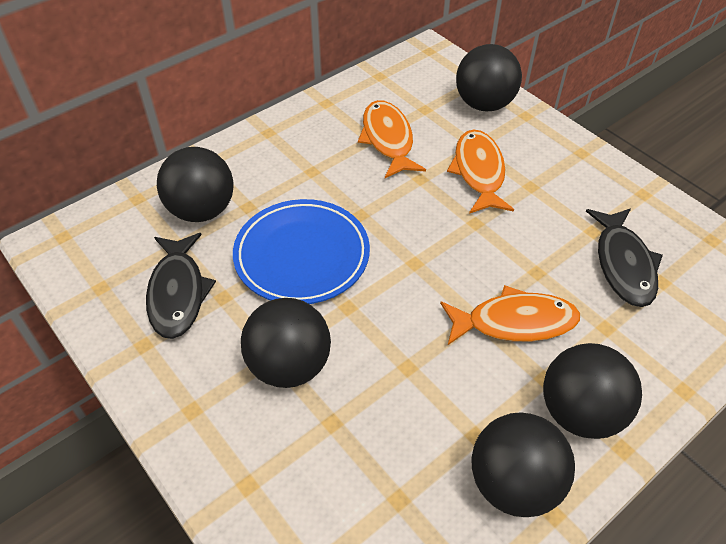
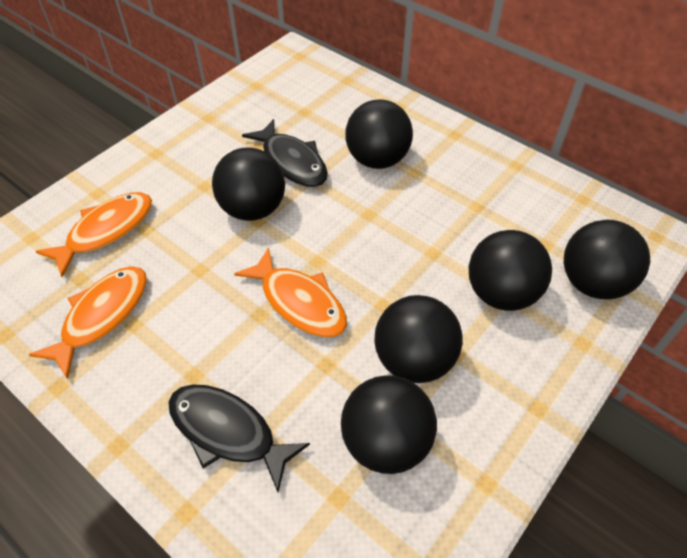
black ball: [157,147,234,222] [241,298,331,388] [456,44,522,111] [471,412,575,517] [543,343,642,439] = 5 -> [212,147,285,221] [341,375,437,474] [345,99,413,169] [374,295,463,383] [468,230,552,311] [564,220,650,300] = 6
blue plate: [233,199,370,304] = 1 -> none = 0

